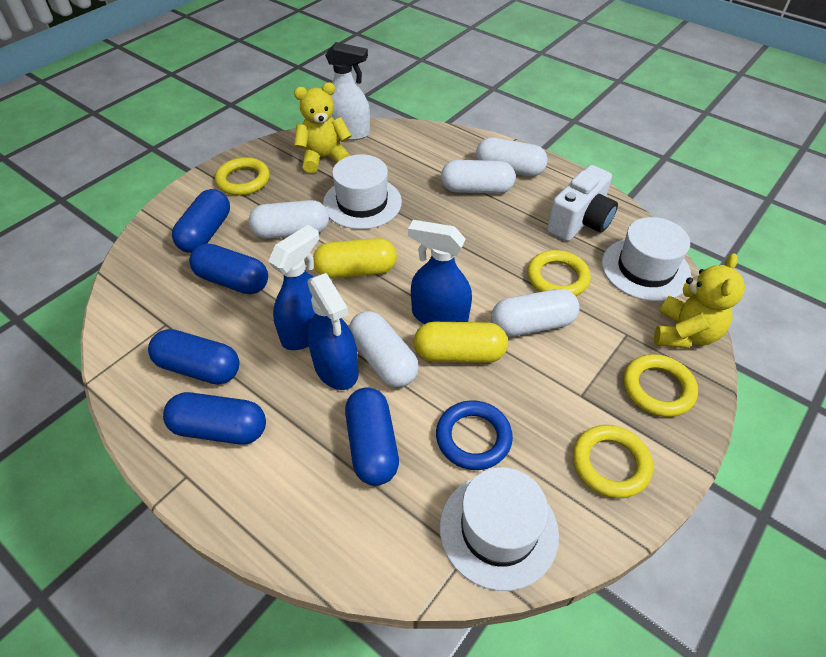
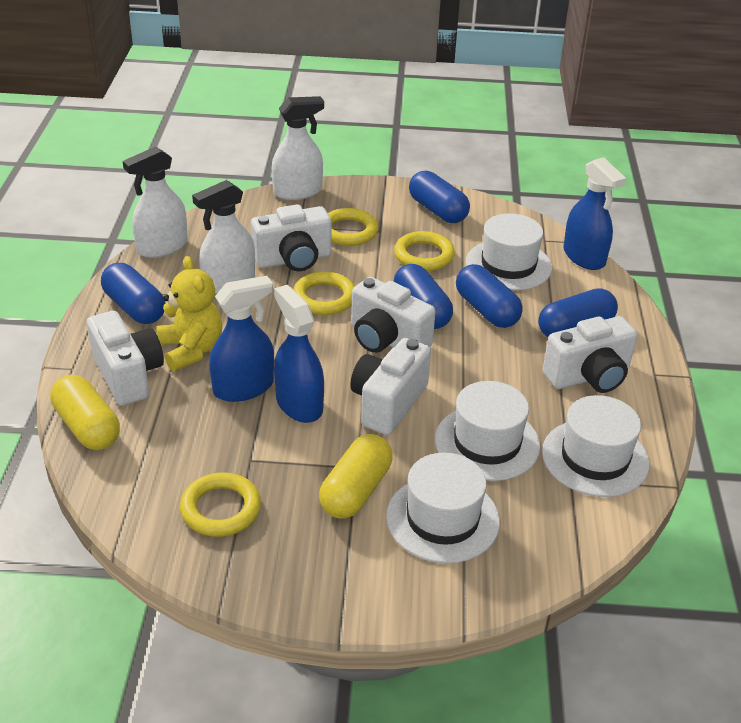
blue ring: [436,400,513,470] = 1 -> none = 0
white camera: [547,165,618,241] = 1 -> [87,311,164,406] [251,204,332,271] [350,338,431,435] [351,277,436,353] [543,316,637,393] = 5
white capsule: [249,200,329,239] [349,311,419,387] [441,160,516,194] [476,137,548,177] [491,289,579,337] = 5 -> none = 0
white hat: [323,154,402,229] [440,467,559,591] [602,217,691,301] = 3 -> [386,453,500,563] [435,381,540,481] [466,213,552,291] [542,395,649,497] = 4
white spray bottle: [325,42,370,141] = 1 -> [123,146,188,258] [192,180,255,294] [272,96,324,200] = 3
yellow teddy bear: [294,82,352,173] [654,253,745,349] = 2 -> [157,256,223,371] = 1

